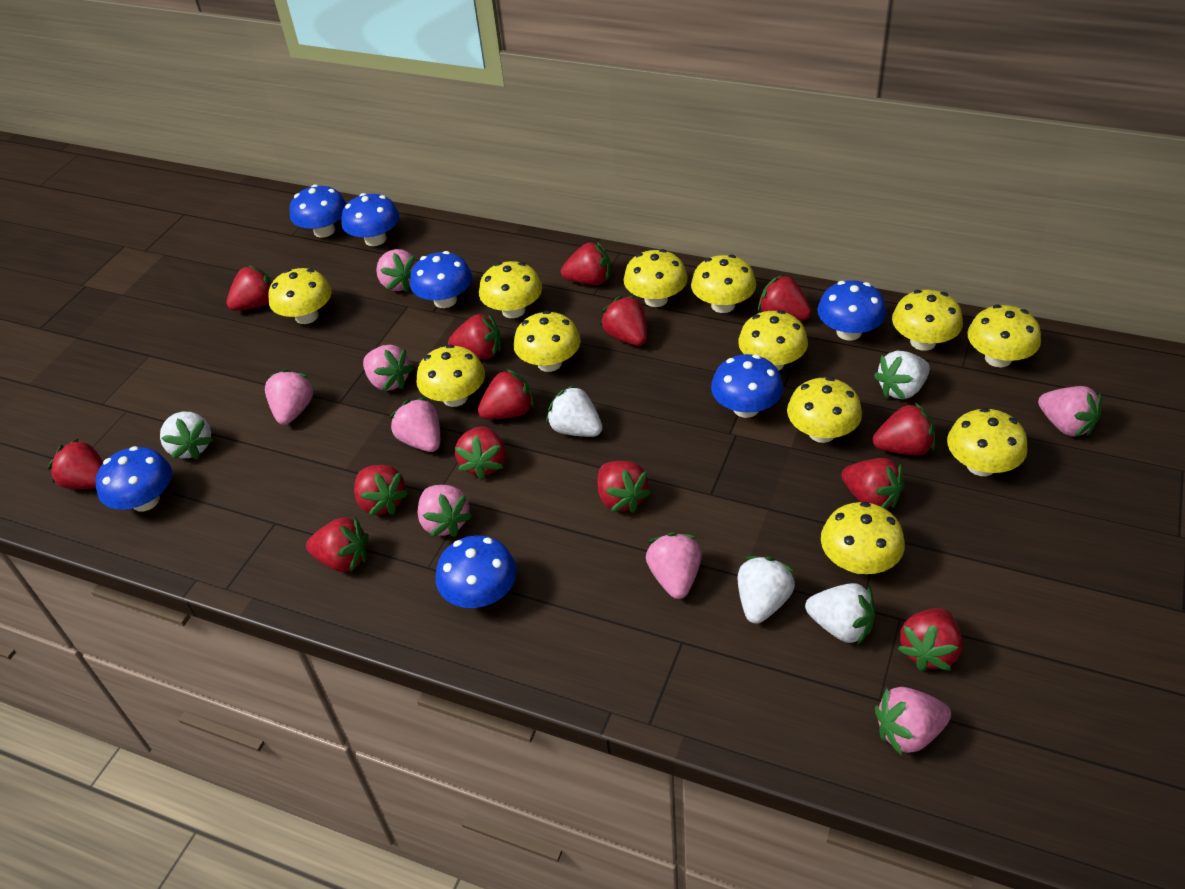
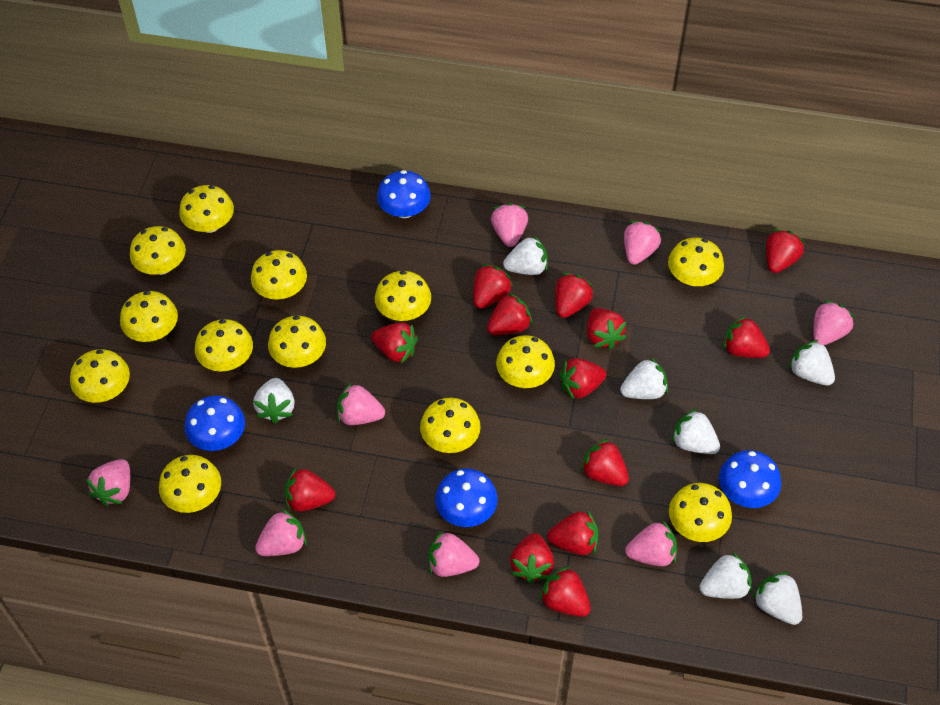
blue mushroom: [96,446,172,511] [290,184,346,238] [341,193,400,246] [410,251,472,308] [436,535,517,608] [711,354,783,418] [817,280,886,341] = 7 -> [185,395,245,451] [377,170,431,218] [435,468,498,527] [719,450,781,508] = 4
red strawberry: [48,438,103,489] [226,265,272,311] [306,517,369,572] [354,465,409,516] [448,313,501,359] [455,426,506,480] [478,368,534,419] [561,242,610,285] [597,461,651,513] [600,296,647,346] [758,274,812,321] [841,458,905,509] [873,402,935,455] [897,608,962,671] = 14 -> [285,467,335,512] [371,322,418,363] [473,264,513,309] [487,293,532,335] [510,533,554,583] [539,566,591,617] [547,510,599,555] [555,273,594,318] [559,358,606,400] [580,439,629,486] [587,308,626,350] [723,316,770,358] [766,229,805,273] = 13
white strawberry: [160,412,213,459] [546,385,603,437] [738,556,795,624] [805,583,876,645] [874,351,930,399] = 5 -> [253,378,295,423] [503,236,548,275] [620,357,668,399] [671,409,720,454] [699,552,752,599] [752,572,802,625] [788,340,835,386] = 7
yellow mushroom: [268,268,332,324] [416,345,485,407] [479,261,542,318] [513,311,581,372] [623,249,688,307] [691,255,756,313] [738,310,808,371] [787,377,862,443] [821,502,905,574] [892,290,963,351] [947,408,1028,476] [967,305,1041,368] = 12 -> [70,349,130,403] [120,291,178,342] [130,226,186,275] [159,455,221,513] [179,185,234,233] [195,319,253,372] [251,250,307,300] [268,316,326,368] [375,271,431,321] [420,398,481,453] [496,335,555,388] [668,238,724,286] [669,483,732,542] = 13

